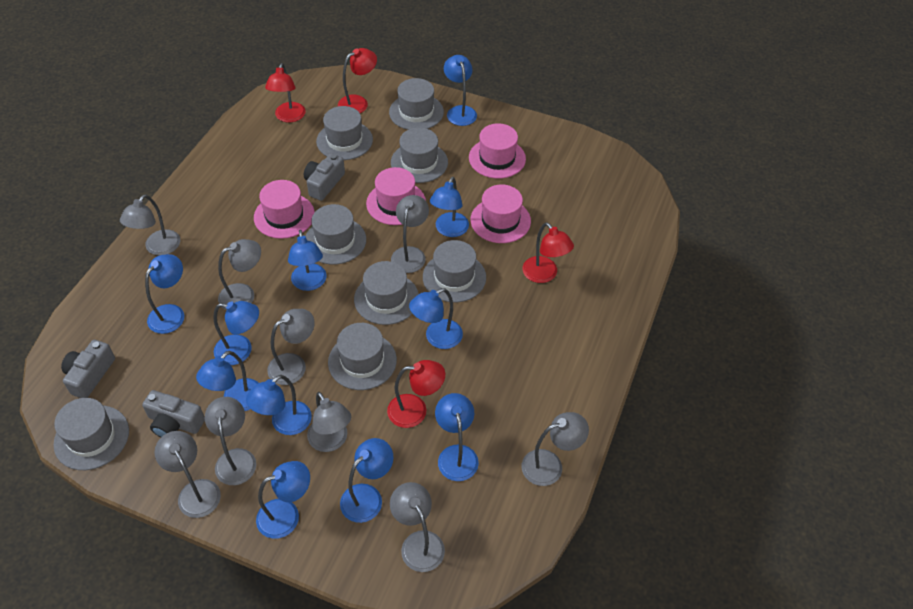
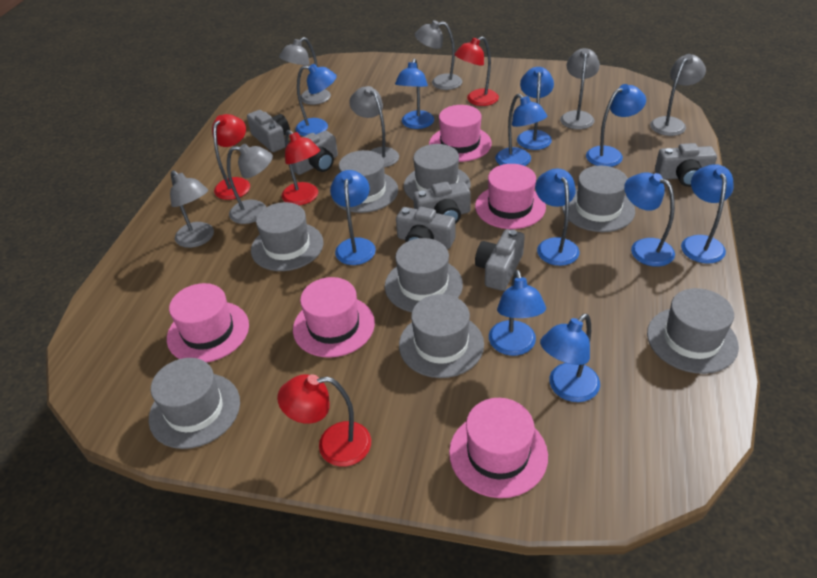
grey camera: [61,340,115,398] [142,390,205,437] [304,153,345,201] = 3 -> [247,110,290,152] [292,131,338,175] [396,207,456,249] [413,182,471,224] [475,229,525,291] [655,143,717,187] = 6
grey lamp: [120,195,180,255] [154,431,221,518] [205,397,256,485] [218,239,261,310] [267,309,315,385] [307,392,351,452] [390,482,445,572] [391,195,429,273] [522,412,589,486] = 9 -> [170,170,214,248] [227,144,273,224] [279,37,331,105] [349,86,399,167] [415,20,462,90] [560,48,600,130] [650,54,706,136] = 7
pink hat: [254,180,315,239] [366,167,426,225] [469,123,526,179] [471,185,531,243] = 4 -> [167,283,249,363] [293,277,375,358] [429,105,492,162] [449,398,548,498] [475,164,546,229] = 5

